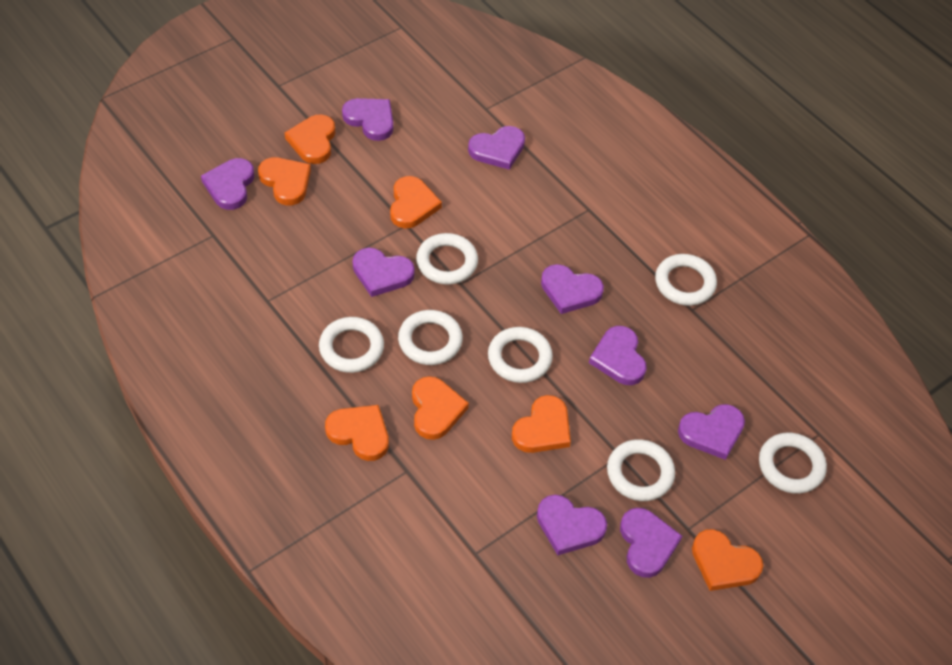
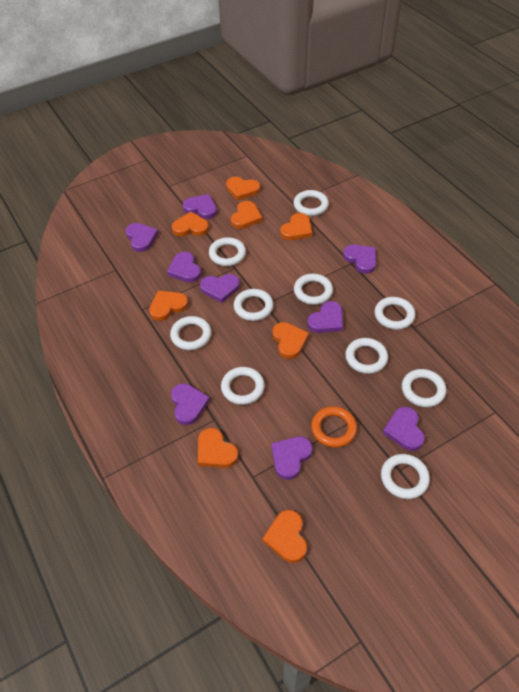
orange heart: [258,157,311,205] [285,115,335,164] [325,405,389,461] [390,176,442,228] [412,376,469,440] [512,395,571,453] [692,529,763,591] = 7 -> [149,291,188,321] [172,212,209,236] [198,428,238,468] [226,177,260,201] [231,201,262,229] [262,510,307,563] [272,322,309,359] [280,213,312,240] = 8
orange ring: none = 0 -> [311,406,357,448] = 1
white ring: [319,317,384,373] [398,310,463,365] [416,233,478,285] [488,327,553,383] [607,439,675,501] [655,254,717,306] [759,433,827,494] = 7 -> [170,316,212,350] [209,237,246,266] [221,367,265,405] [234,289,274,321] [294,190,329,216] [294,274,333,305] [345,338,388,374] [374,297,415,330] [381,454,430,499] [402,369,446,407] = 10

